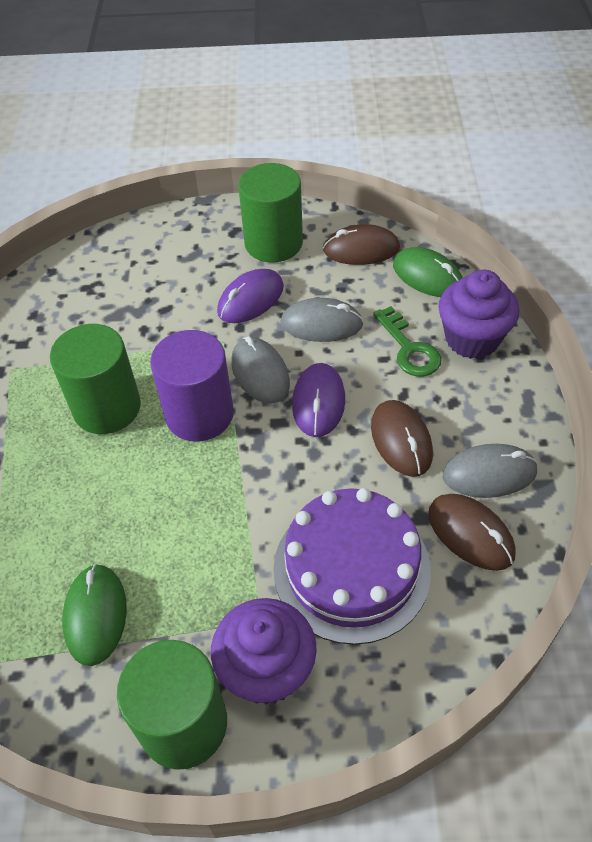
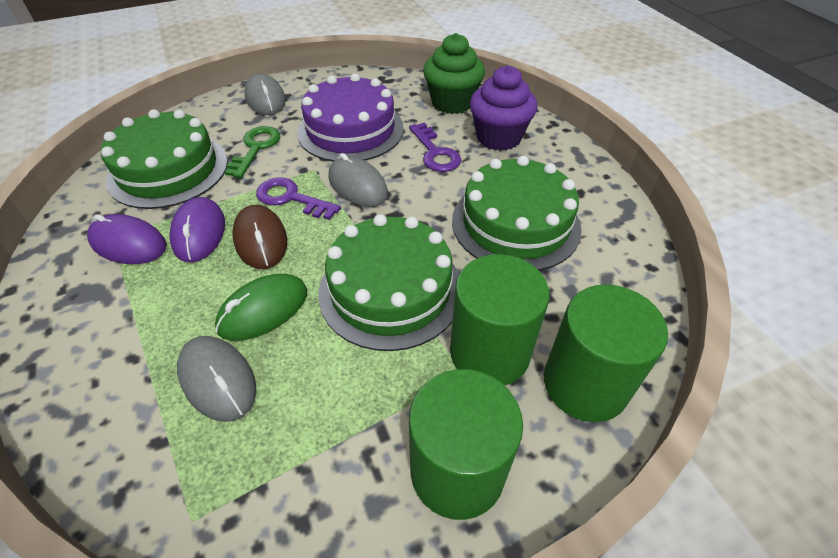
brown mouse: [323,224,400,265] [371,400,433,477] [428,494,516,571] = 3 -> [232,204,287,269] = 1
green cake: none = 0 -> [101,109,228,209] [318,214,459,351] [452,156,582,271] = 3
green cupcake: none = 0 -> [423,33,485,114] = 1
green mouse: [62,564,127,666] [393,247,463,297] = 2 -> [215,274,307,341] = 1
purple cupcake: [211,598,317,704] [438,269,519,359] = 2 -> [470,65,537,151] = 1
purple cylinder: [150,330,234,442] = 1 -> none = 0
purple key: none = 0 -> [256,177,341,220] [409,123,461,172] = 2

